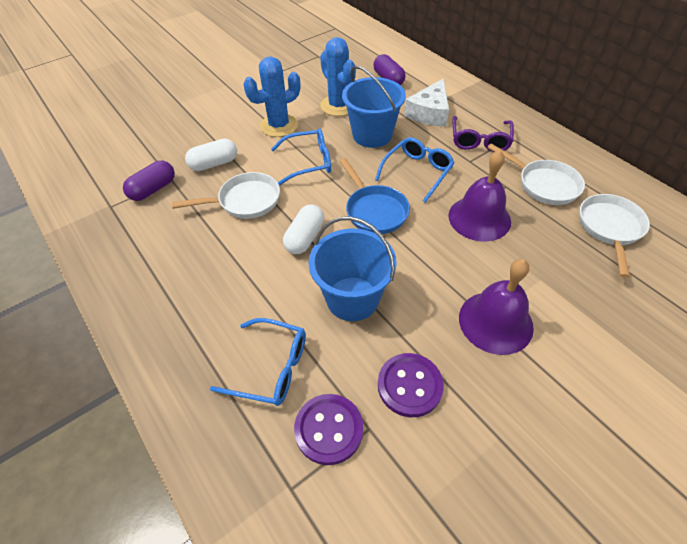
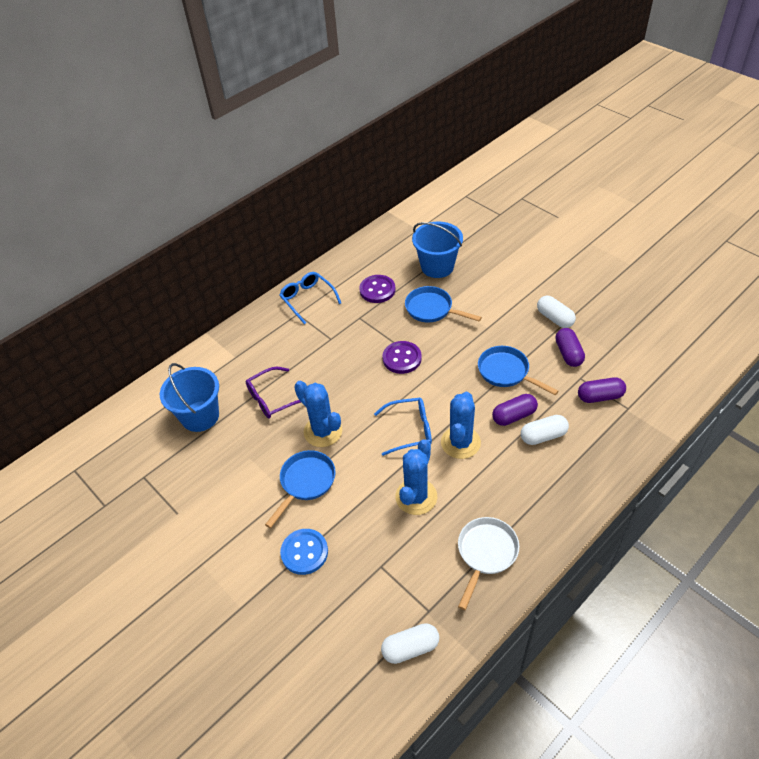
blue button: none = 0 -> [280,529,328,575] = 1
blue cactus: [243,56,300,137] [320,37,356,116] = 2 -> [294,381,342,447] [396,439,437,515] [441,392,481,459] = 3
blue glasses: [210,318,306,406] [271,129,331,185] [375,137,455,203] = 3 -> [279,272,341,324] [374,398,432,456] = 2
blue pan: [339,158,410,234] = 1 -> [265,450,336,528] [405,286,482,323] [478,346,558,395] = 3
purple bell: [448,150,511,242] [459,259,534,355] = 2 -> none = 0
purple capsule: [123,161,175,201] [373,54,406,85] = 2 -> [492,394,538,426] [555,328,585,367] [578,377,626,403] = 3
white capsule: [185,139,237,171] [283,204,324,254] = 2 -> [381,623,439,664] [521,415,569,445] [537,296,576,328] = 3
white cheese: [404,79,449,126] = 1 -> none = 0
white pan: [172,172,280,219] [487,144,585,205] [579,194,650,278] = 3 -> [458,517,519,610] = 1

